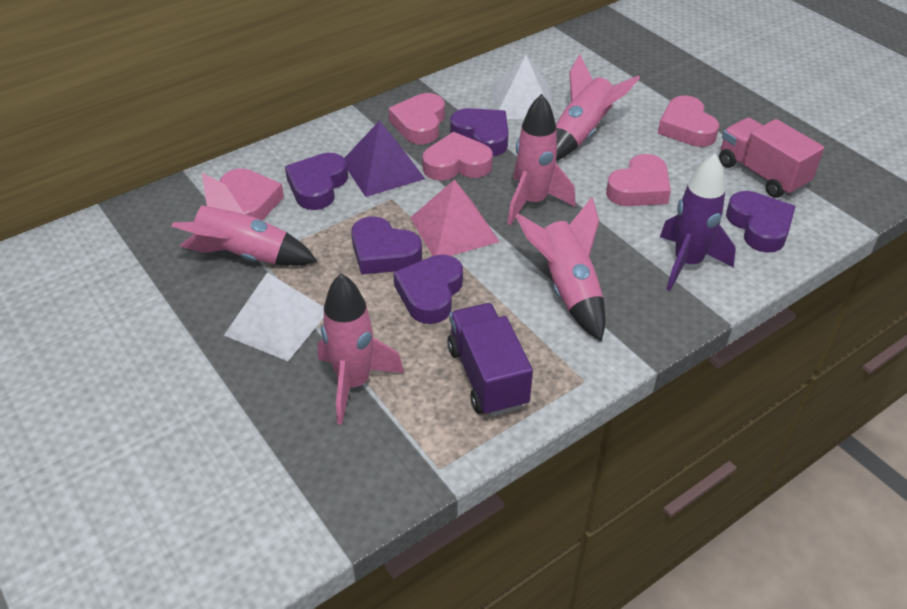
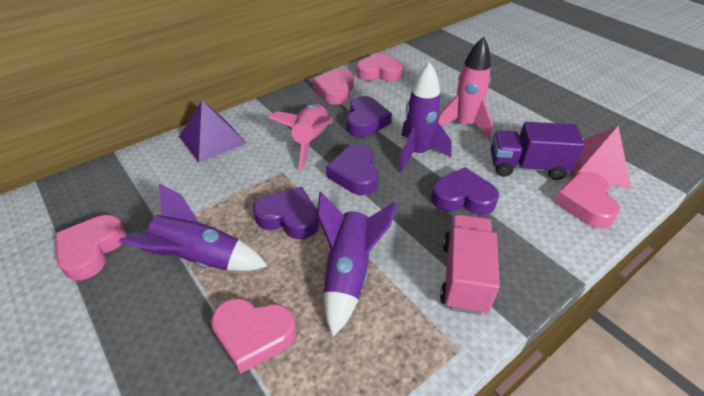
pink rocket: [172,173,317,266] [318,274,404,425] [507,94,575,225] [515,197,606,341] [556,54,640,161] = 5 -> [268,104,333,170] [438,36,493,140] = 2
purple heart: [285,153,348,210] [351,216,422,274] [393,255,463,324] [450,108,509,156] [726,191,796,253] = 5 -> [253,187,319,239] [326,145,378,195] [347,96,392,137] [431,167,499,215] = 4
purple rocket: [660,154,736,291] = 1 -> [119,183,268,271] [317,192,397,337] [398,62,452,172] = 3
white pyramid: [224,273,324,361] [493,55,554,119] = 2 -> none = 0

